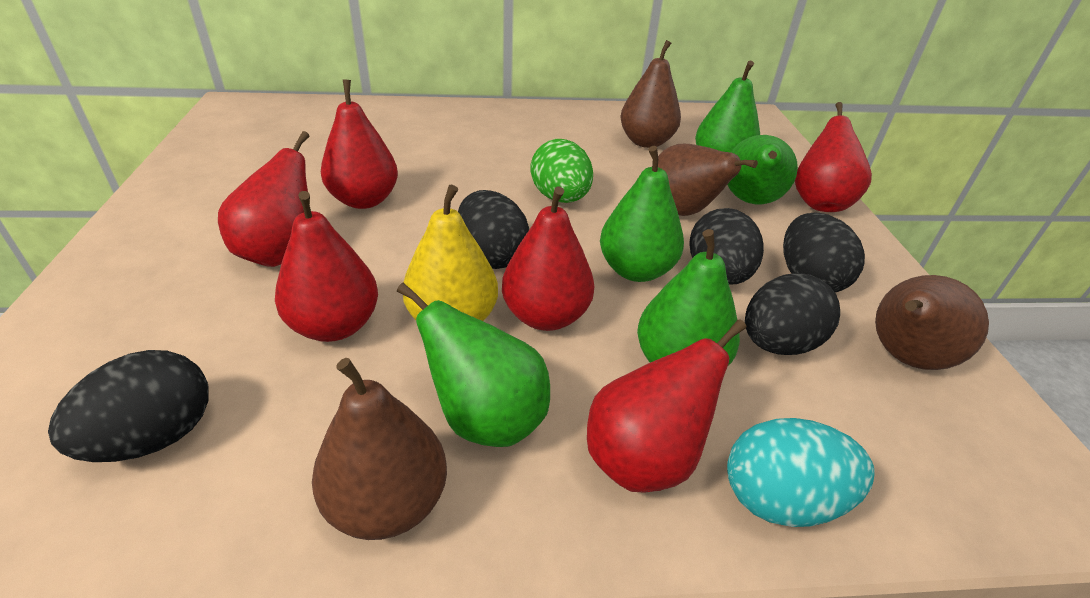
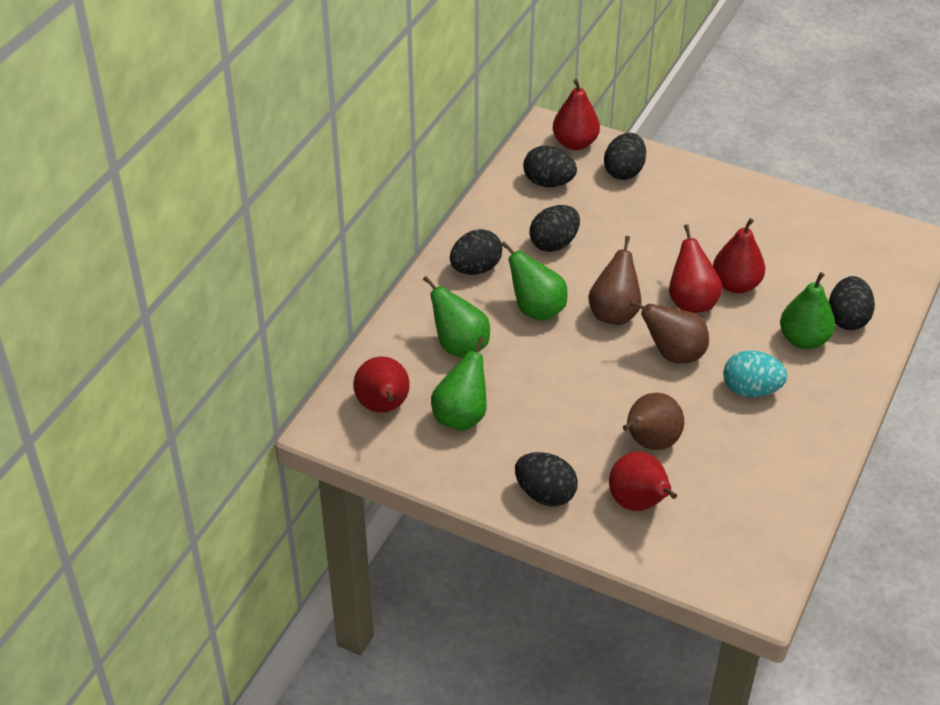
black egg: [48,350,209,462] [458,190,529,269] [689,208,764,285] [745,273,840,355] [783,212,865,292] = 5 -> [450,229,502,275] [515,452,578,506] [523,146,577,187] [530,205,580,252] [604,133,646,180] [829,276,875,330] = 6
brown pear: [312,358,447,540] [620,40,681,148] [658,144,758,216] [875,275,989,370] = 4 -> [588,236,642,325] [623,393,684,450] [630,300,709,364] = 3
green egg: [530,139,593,203] = 1 -> none = 0
green pear: [397,283,550,447] [600,146,684,282] [637,229,740,366] [695,61,760,153] [727,135,798,204] = 5 -> [423,276,490,358] [431,337,487,431] [501,241,568,321] [780,272,835,349] = 4
red pear: [218,131,309,267] [275,191,378,342] [321,79,398,209] [502,186,594,331] [587,319,747,493] [795,102,872,212] = 6 -> [353,356,410,413] [553,79,600,150] [609,451,677,511] [669,224,722,313] [713,218,765,294] = 5
yellow pear: [403,185,498,321] = 1 -> none = 0

